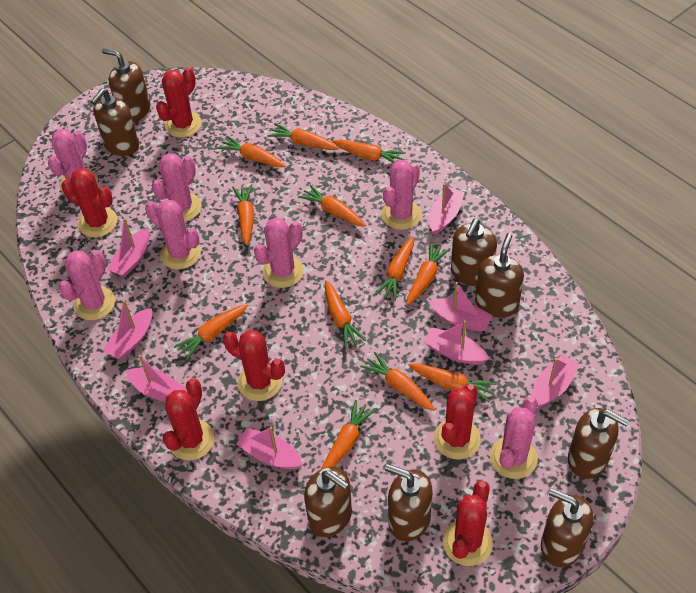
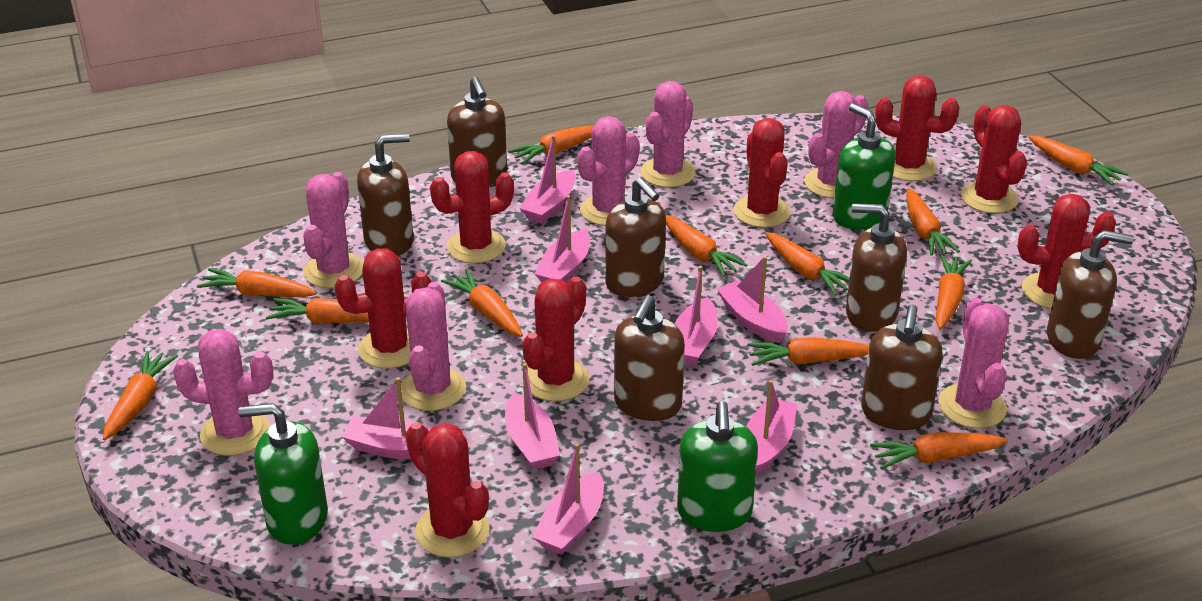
brown soap dispenser: [91,88,139,156] [102,48,151,122] [304,466,352,537] [385,464,433,541] [451,218,497,286] [475,233,524,318] [541,488,593,567] [568,408,629,479] = 8 -> [357,134,414,256] [447,77,507,185] [605,177,666,297] [614,295,685,421] [846,204,907,332] [861,304,943,430] [1047,230,1134,359] = 7
green soap dispenser: none = 0 -> [238,403,328,545] [677,401,758,532] [833,103,895,229] = 3
red cactus: [62,169,118,237] [156,67,202,138] [163,378,214,460] [223,330,285,401] [434,384,481,459] [443,481,493,566] = 6 -> [334,249,431,369] [406,422,489,558] [430,151,514,264] [522,277,589,402] [734,118,791,228] [875,75,960,181] [961,105,1027,213] [1017,194,1116,309] = 8

